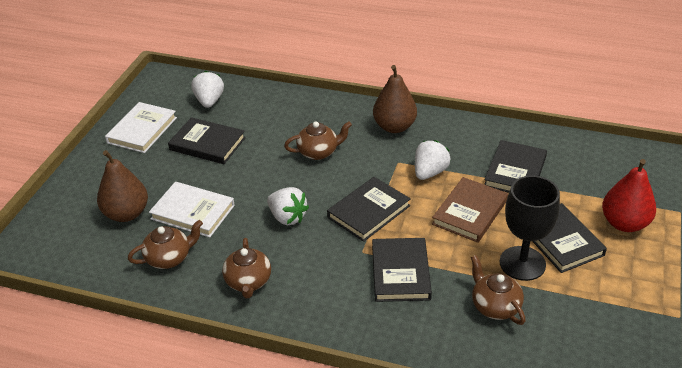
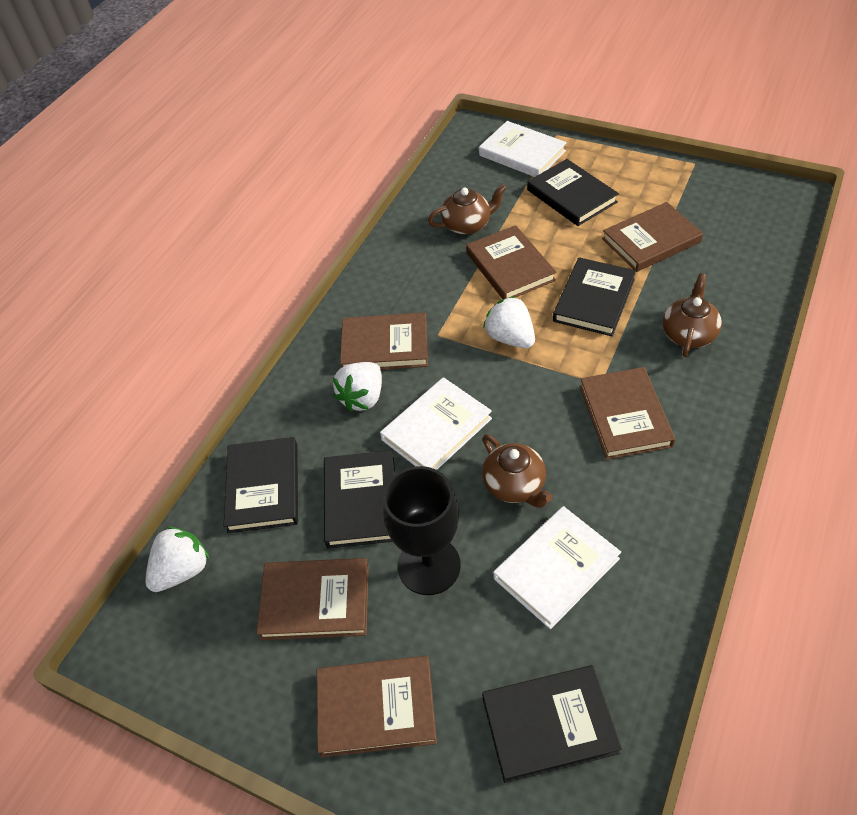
brown book: [432,177,508,243] = 1 -> [256,558,369,640] [317,656,437,757] [340,313,428,370] [466,225,556,299] [580,367,675,460] [602,202,703,272] = 6
brown pear: [97,150,148,222] [373,65,417,133] = 2 -> none = 0
brown teapot: [128,220,203,269] [222,238,271,298] [284,121,352,160] [471,255,526,325] = 4 -> [428,184,507,235] [482,434,553,508] [663,273,722,357] = 3
red pear: [602,159,656,232] = 1 -> none = 0
white book: [105,102,177,153] [149,182,235,238] = 2 -> [380,377,492,470] [479,121,567,177] [493,506,621,629] = 3

